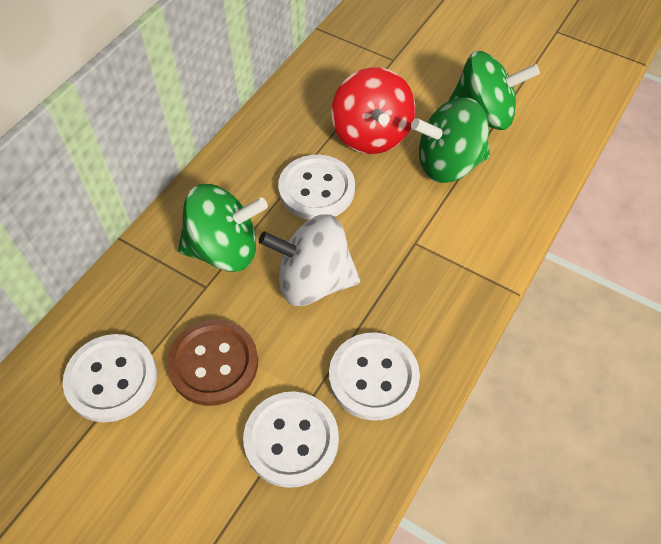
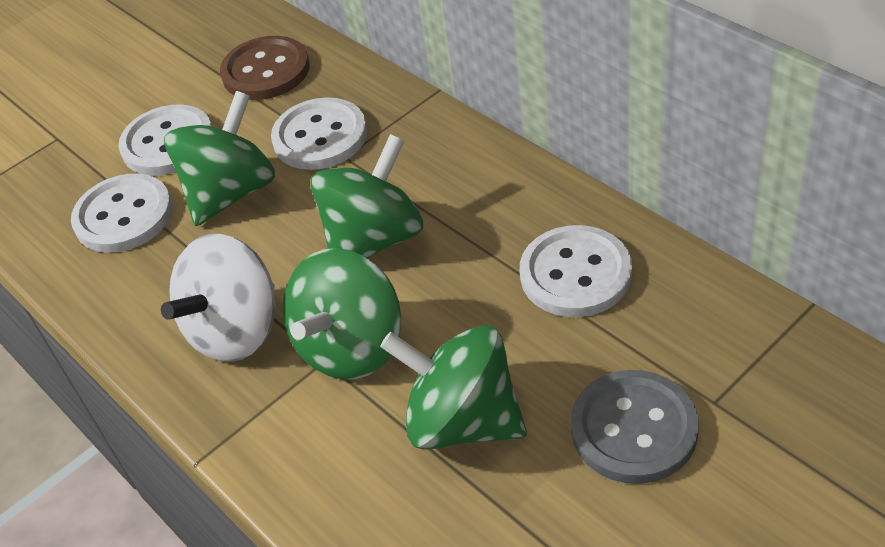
green spinning top: [178,184,268,272] [411,97,490,183] [449,51,540,130] = 3 -> [164,91,275,226] [283,248,401,380] [310,134,423,258] [380,325,527,450] = 4
grey button: none = 0 -> [571,370,699,484] = 1
red spinning top: [332,67,415,154] = 1 -> none = 0

